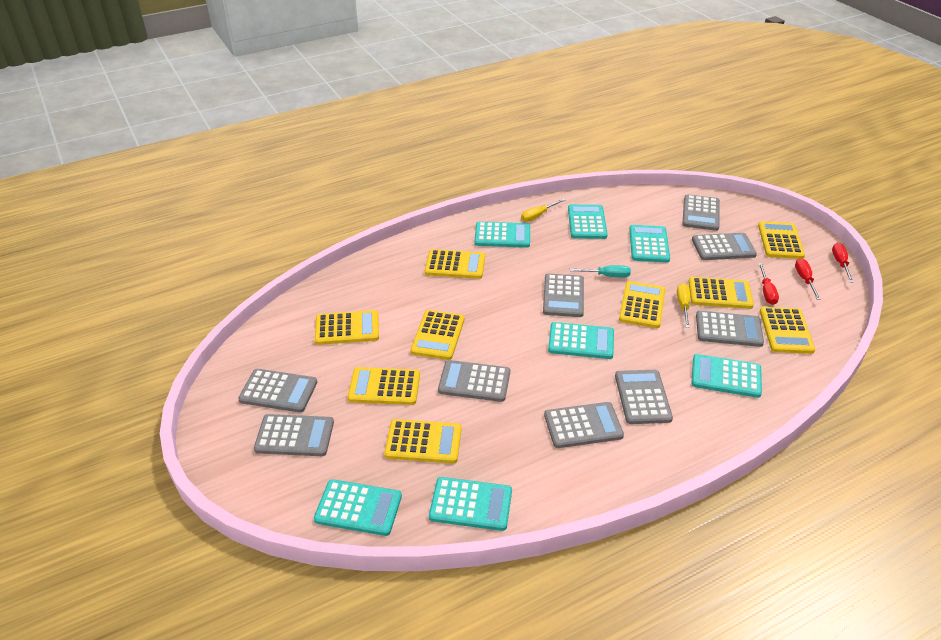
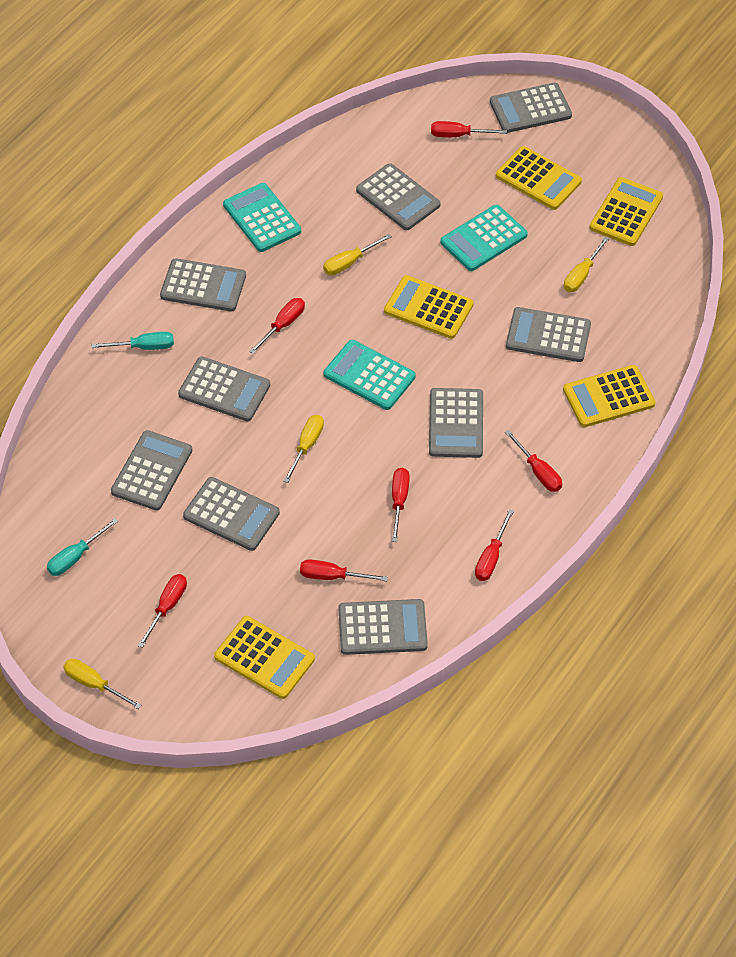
red screwdriver: [758,263,779,305] [795,258,821,300] [832,243,854,282] = 3 -> [138,574,187,648] [249,298,305,354] [300,559,388,581] [392,468,410,542] [431,121,507,137] [475,509,514,581] [505,430,562,492] = 7
turquoise calculator: [314,479,402,536] [429,477,512,531] [474,221,530,248] [548,322,614,359] [568,204,608,239] [629,225,670,263] [691,354,762,398] = 7 -> [223,183,301,252] [324,340,416,410] [440,205,528,271] = 3
turquoise screwdriver: [570,265,631,277] = 1 -> [47,518,118,576] [92,332,174,350] = 2
yellow calculator: [315,310,379,345] [348,367,420,405] [384,419,461,463] [410,310,465,360] [425,249,485,279] [619,281,665,328] [688,277,754,309] [758,221,805,259] [760,307,815,354] = 9 -> [214,616,315,699] [384,275,474,339] [496,146,582,210] [563,365,655,427] [590,177,663,246] = 5
yellow screwdriver: [521,199,565,222] [677,283,690,328] = 2 -> [63,659,141,709] [283,415,324,483] [323,234,392,275] [564,236,610,292] = 4

